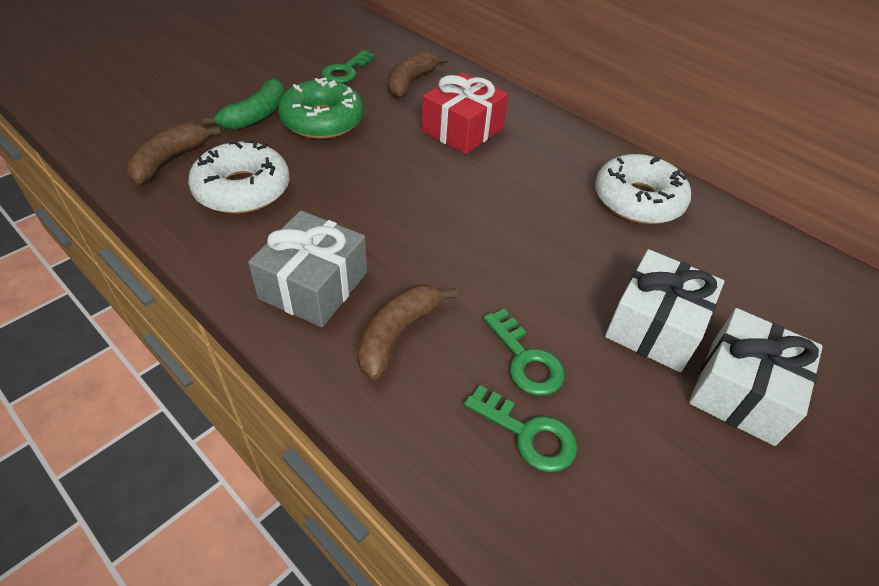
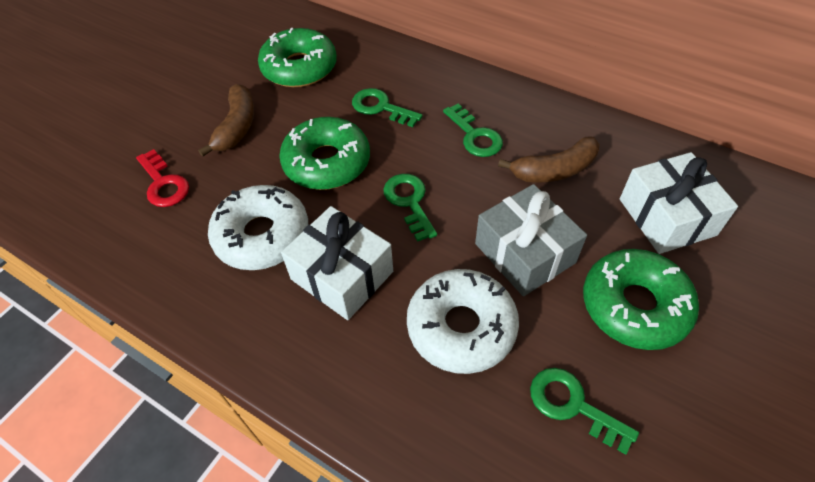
brown banana: [126,123,221,184] [357,285,457,380] [388,51,449,98] = 3 -> [198,84,254,157] [498,136,600,183] = 2
green banana: [203,79,285,130] = 1 -> none = 0
green donut: [278,77,364,139] = 1 -> [258,28,337,87] [279,117,370,190] [583,249,699,350] = 3
green key: [321,50,375,83] [464,385,577,472] [483,309,565,396] = 3 -> [352,88,423,127] [383,174,437,242] [443,104,503,157] [530,368,639,455] = 4
red gift: [421,72,508,154] = 1 -> none = 0
red key: none = 0 -> [136,149,189,207] = 1

